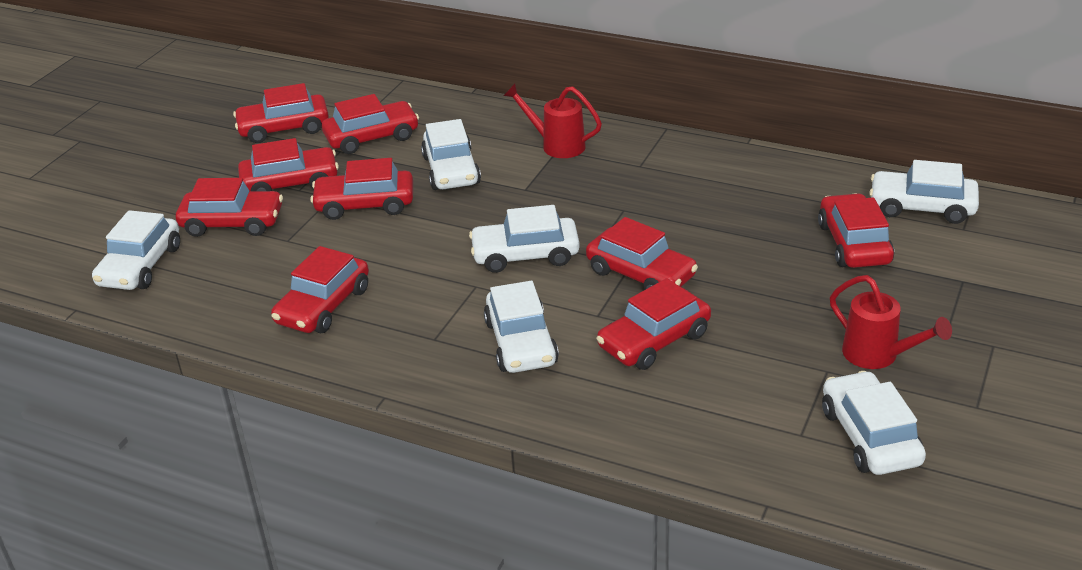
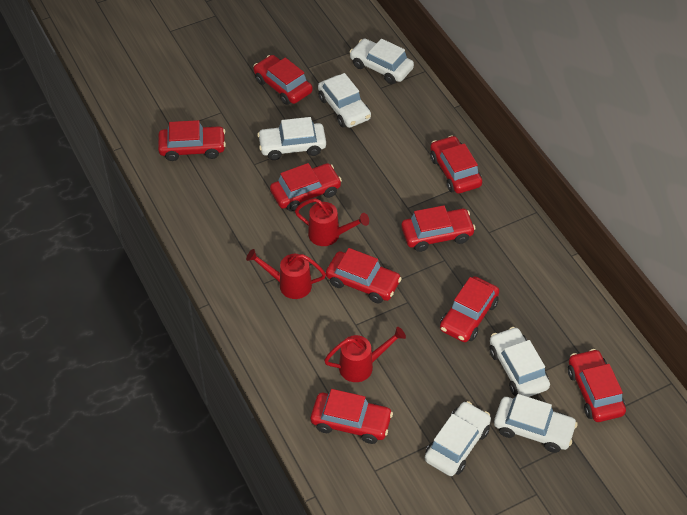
red watering can: [504,84,602,158] [830,275,952,369] = 2 -> [246,249,326,299] [295,198,369,246] [324,327,406,382] = 3

